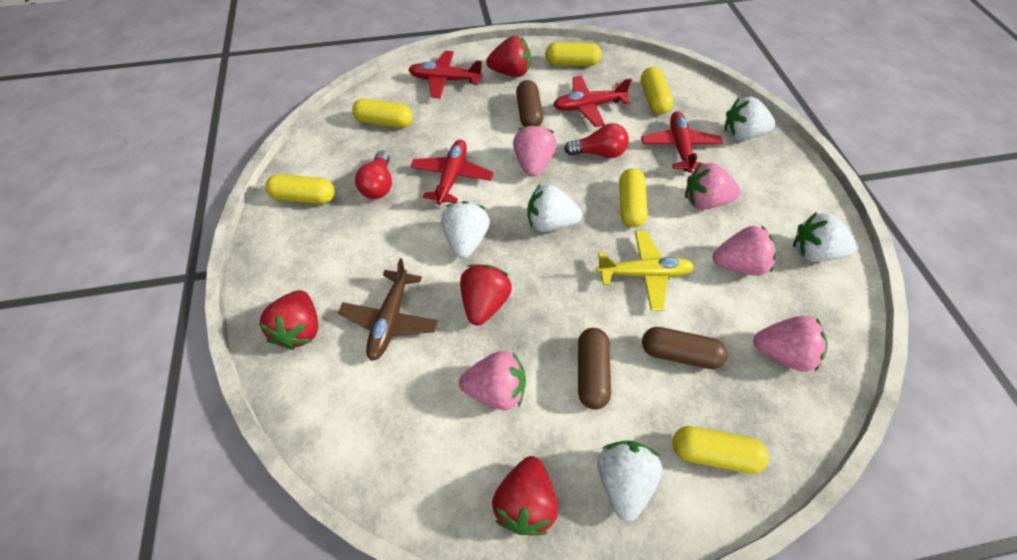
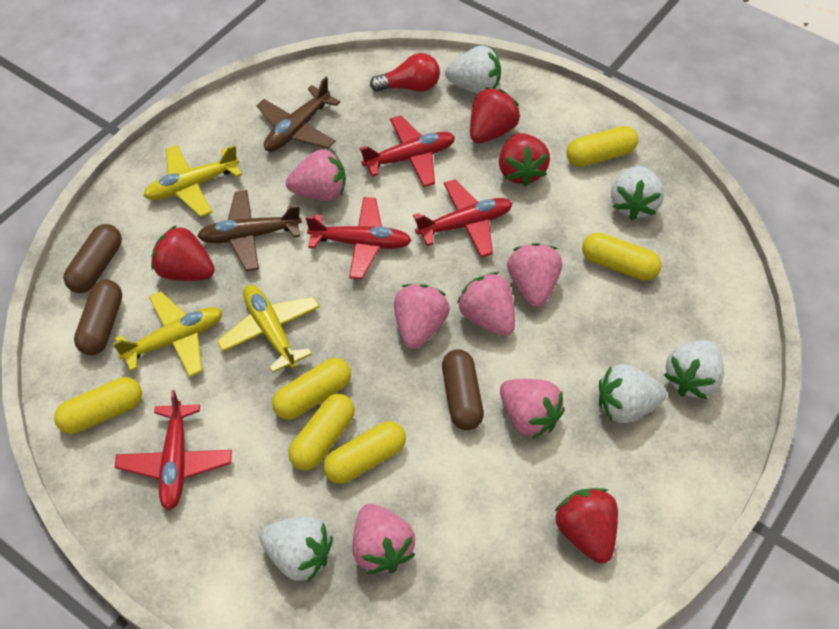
brown plane: [338,258,438,361] = 1 -> [197,190,302,271] [256,77,340,152] = 2
pink strawberry: [459,351,526,410] [513,124,557,177] [685,163,741,210] [713,226,777,276] [753,316,827,372] = 5 -> [286,148,346,201] [353,504,415,574] [394,284,450,349] [457,272,515,336] [500,379,565,439] [507,243,562,307] = 6
red light bulb: [355,151,392,199] [564,123,629,158] = 2 -> [370,53,440,92] = 1
yellow plane: [596,230,695,311] = 1 -> [113,291,223,377] [143,145,242,217] [217,285,320,373] = 3

